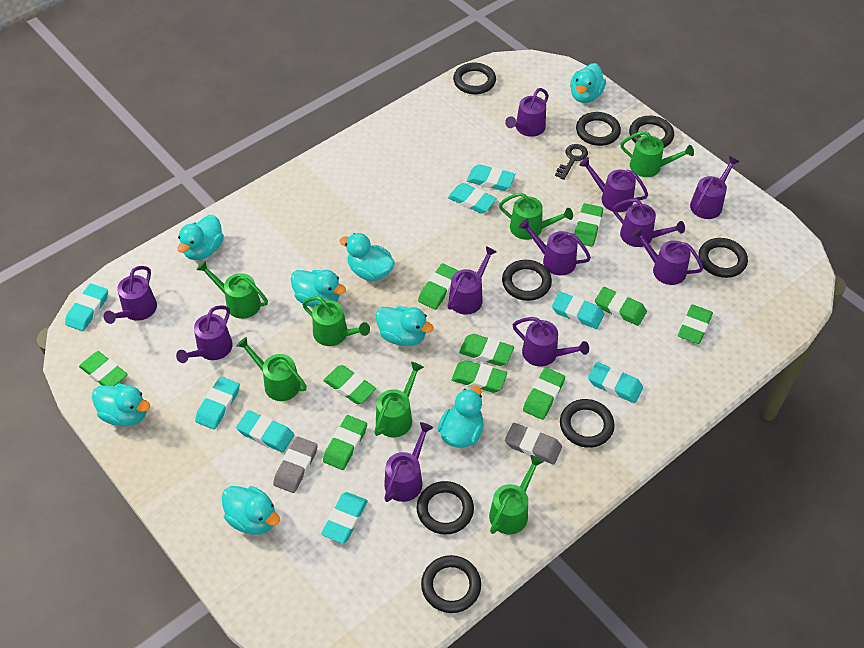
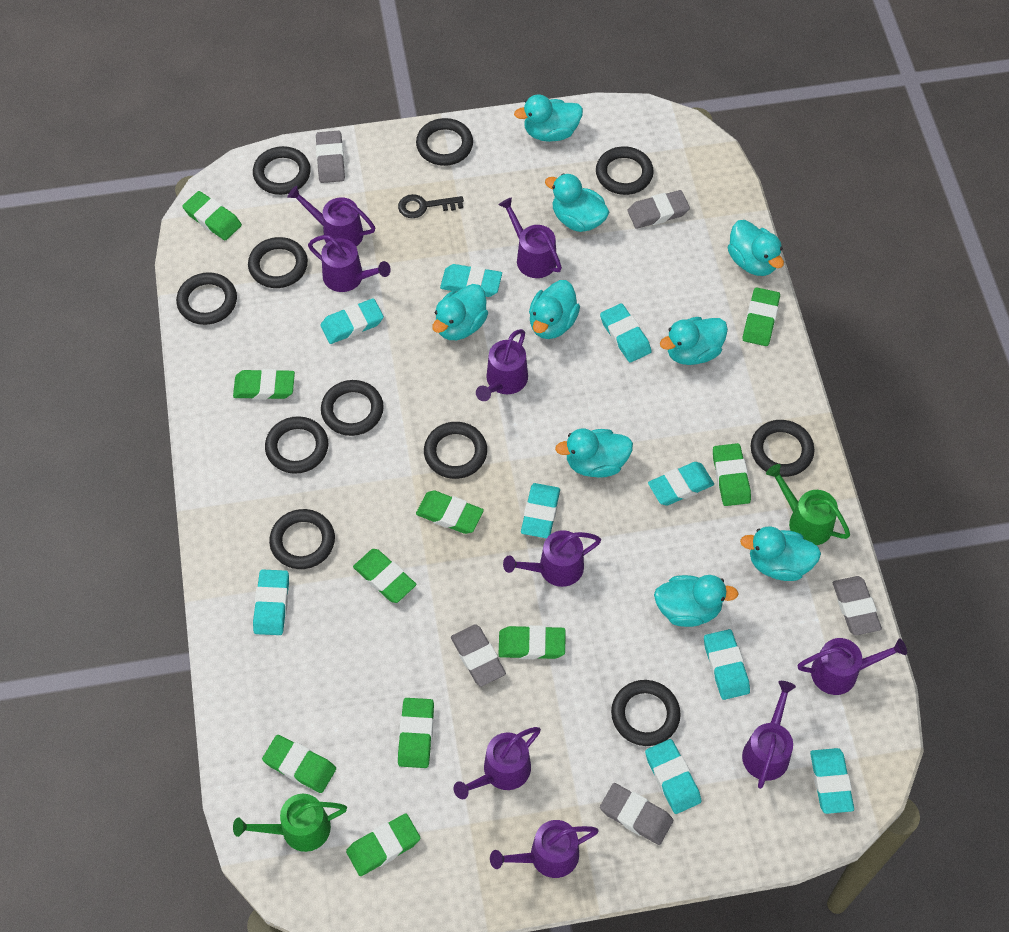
black ring: [416,481,474,535] [421,555,481,613] [453,63,496,94] [502,260,552,301] [560,399,615,448] [576,112,621,146] [629,116,674,148] [698,238,748,278] = 8 -> [176,272,237,325] [248,237,308,288] [253,146,311,195] [265,416,328,474] [269,509,335,569] [321,380,384,436] [416,118,473,166] [424,422,487,479] [596,146,654,195] [611,680,681,746] [751,420,814,477] = 11
green watering can: [197,261,268,319] [237,337,307,401] [302,296,370,346] [374,362,424,437] [489,455,544,534] [499,193,573,240] [621,131,694,177] = 7 -> [233,794,347,852] [766,464,850,545] = 2
grey eraser: [273,437,318,493] [505,423,562,465] = 2 -> [316,131,345,183] [451,624,506,687] [600,783,673,845] [628,190,690,229] [832,576,882,636] = 5
purple watering can: [104,266,157,324] [176,305,233,363] [384,422,433,502] [447,246,497,315] [505,88,549,137] [512,317,589,367] [519,219,591,276] [579,157,648,212] [613,199,685,247] [631,227,703,285] [690,156,740,219] = 11 -> [287,186,375,247] [308,235,391,292] [454,727,541,799] [476,329,528,401] [490,820,599,878] [499,197,562,278] [503,530,601,587] [742,681,796,789] [798,638,907,695] = 9
turquoise duck: [92,384,150,426] [178,215,224,260] [222,486,280,535] [291,270,346,307] [340,233,395,281] [376,306,434,346] [438,386,484,448] [570,63,606,103] = 8 -> [432,284,488,340] [514,94,583,142] [529,280,580,339] [545,174,609,232] [555,428,633,478] [654,575,739,627] [660,317,728,365] [728,220,784,276] [740,527,821,581] = 9
turquoise eraser: [65,284,108,331] [195,377,240,429] [236,410,294,452] [321,492,368,544] [448,183,497,213] [467,164,515,191] [552,292,604,329] [588,362,643,403] = 8 -> [253,569,289,635] [320,298,384,344] [440,264,502,297] [521,483,560,538] [600,303,652,363] [645,739,701,814] [648,462,714,506] [704,629,750,700] [810,748,854,814] = 9

